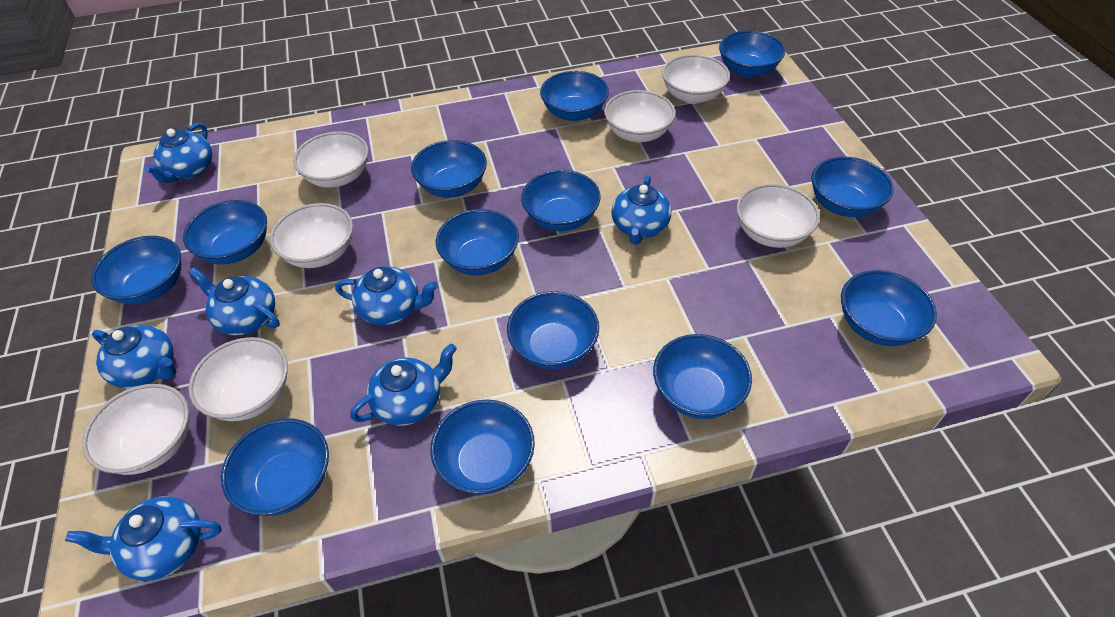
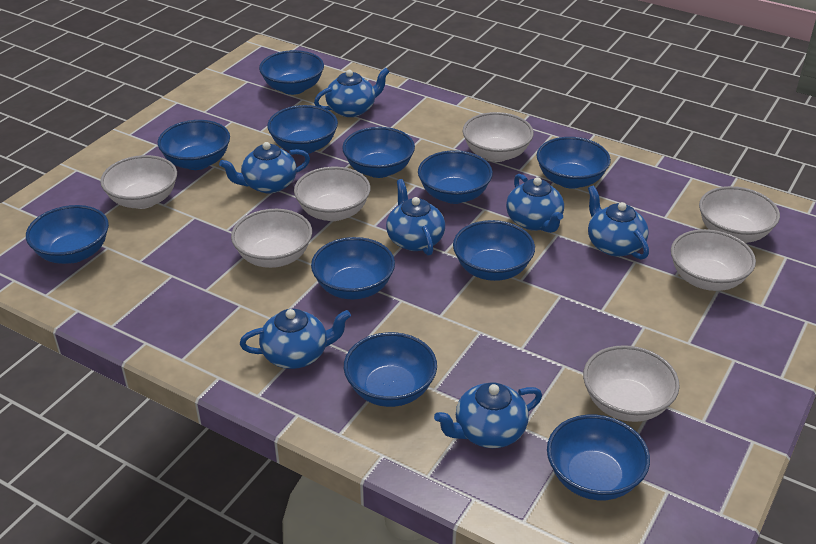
blue bowl: [91,236,181,305] [183,200,267,264] [221,418,329,516] [411,140,487,198] [430,400,535,495] [436,209,519,275] [507,291,599,369] [521,170,601,231] [540,71,609,121] [653,334,752,419] [719,30,785,78] [811,157,894,217] [841,270,937,346] = 13 -> [26,205,109,264] [158,120,230,170] [259,50,324,95] [267,105,338,154] [311,237,395,299] [342,127,415,178] [344,332,437,407] [418,150,493,204] [453,220,535,281] [537,137,611,189] [547,415,650,500] = 11

